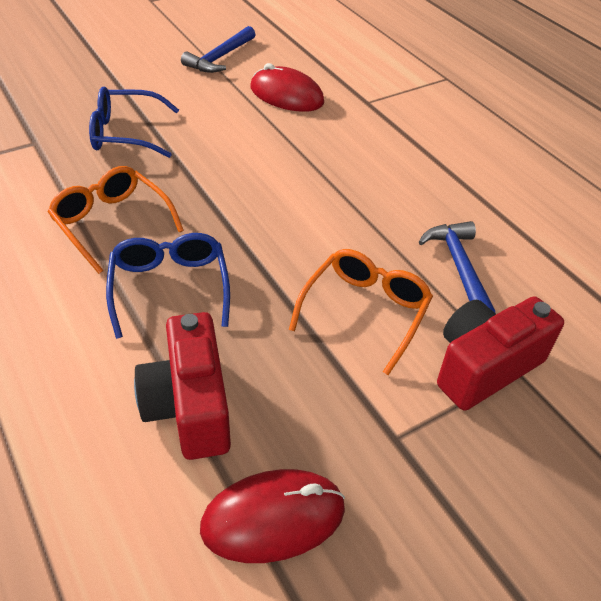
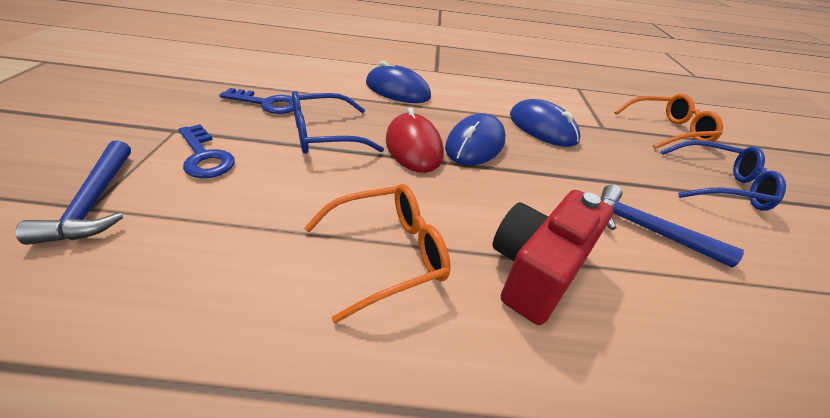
blue key: none = 0 -> [179,124,235,178] [220,88,294,114] = 2
blue mouse: none = 0 -> [366,61,431,103] [445,113,506,165] [510,99,580,147] = 3
red camera: [134,312,231,460] [437,296,564,411] = 2 -> [493,190,613,325] = 1
red mouse: [200,469,345,563] [251,63,324,112] = 2 -> [386,108,444,173] = 1

